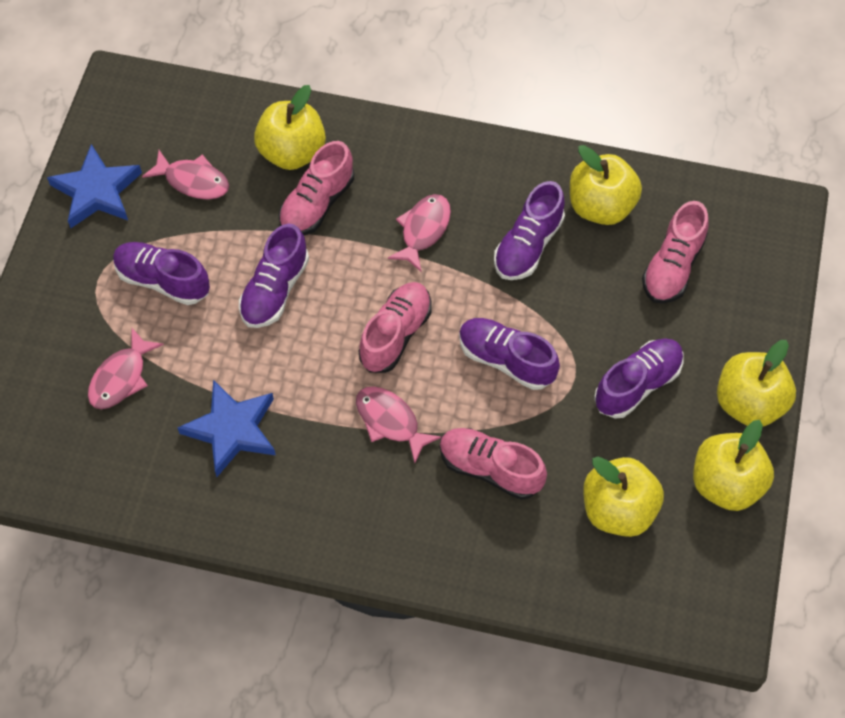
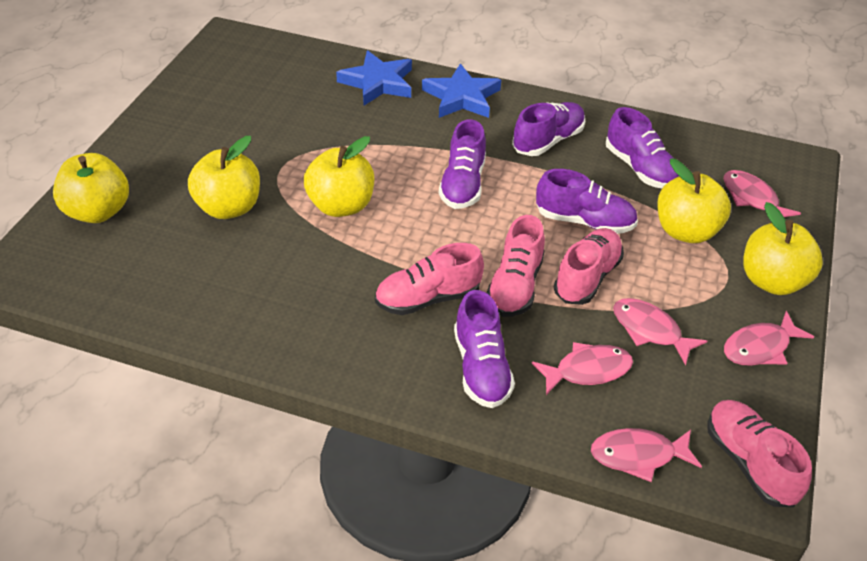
pink fish: [88,328,164,409] [142,150,229,200] [356,386,441,463] [388,194,451,272] = 4 -> [532,342,633,395] [591,428,702,482] [613,298,707,365] [724,170,801,217] [724,311,814,366] = 5

